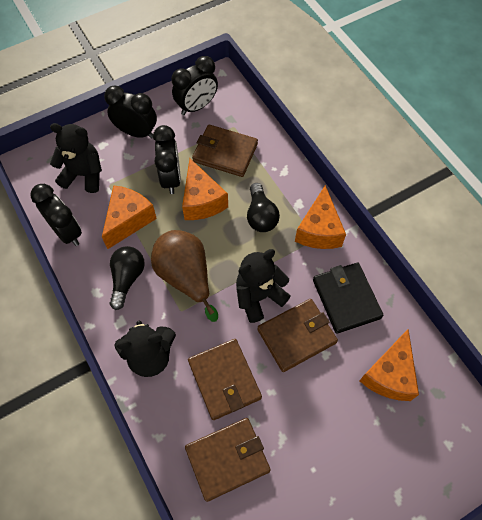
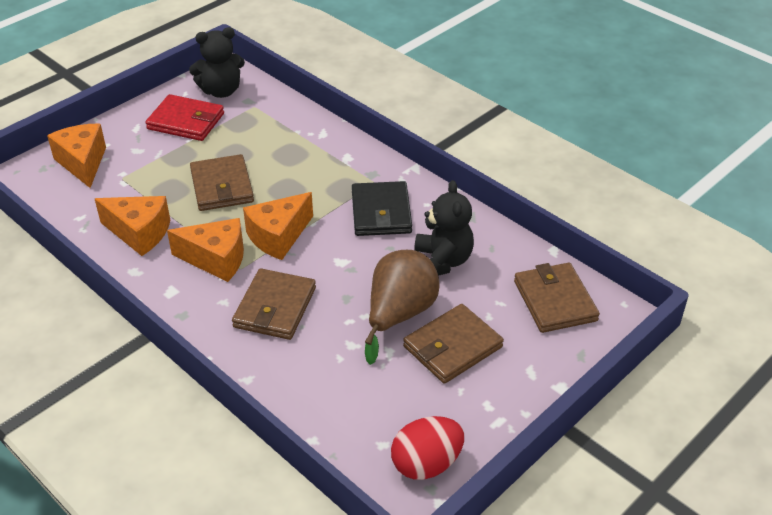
black clock: [31,184,82,246] [104,86,157,139] [153,125,181,194] [171,56,218,115] = 4 -> none = 0
black light bulb: [110,246,145,310] [247,183,280,232] = 2 -> none = 0
black teddy bear: [50,123,102,193] [114,321,176,377] [236,249,291,323] = 3 -> [189,27,245,98] [414,180,474,276] = 2
red egg: none = 0 -> [391,416,464,480] = 1
red wallet: none = 0 -> [146,94,224,141] = 1

